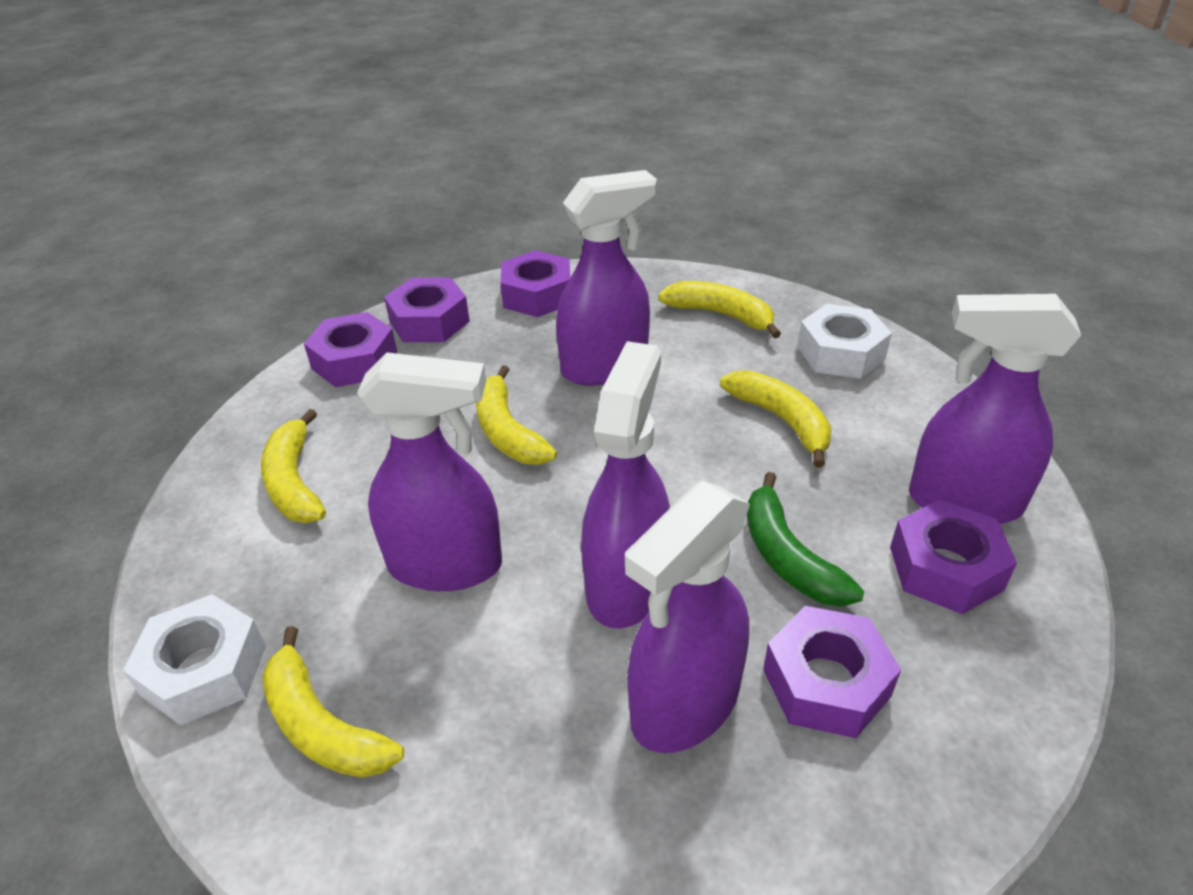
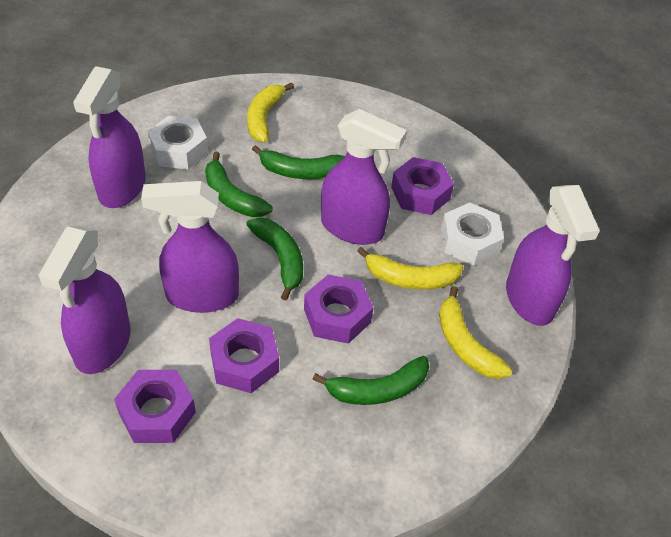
green banana: [747,472,864,607] = 1 -> [205,152,273,217] [246,218,303,300] [252,145,345,179] [312,356,429,405] = 4
purple nut: [304,312,398,387] [384,277,470,342] [500,250,571,317] [763,606,901,738] [890,499,1017,614] = 5 -> [114,370,196,443] [209,318,279,393] [304,275,373,344] [391,157,454,215] = 4
yellow banana: [261,409,326,523] [262,626,404,778] [476,365,557,465] [658,281,781,339] [720,370,831,468] = 5 -> [247,83,294,142] [357,247,463,290] [439,286,512,379] = 3

